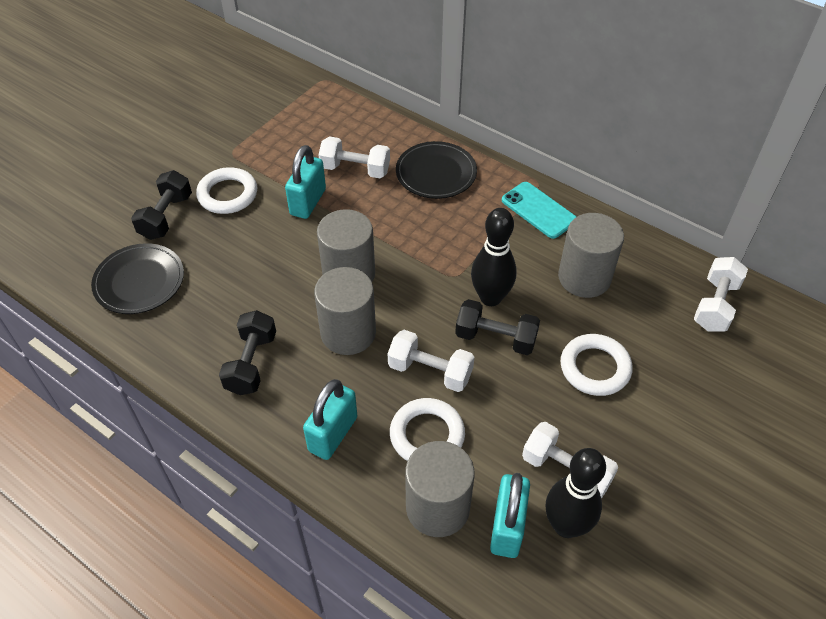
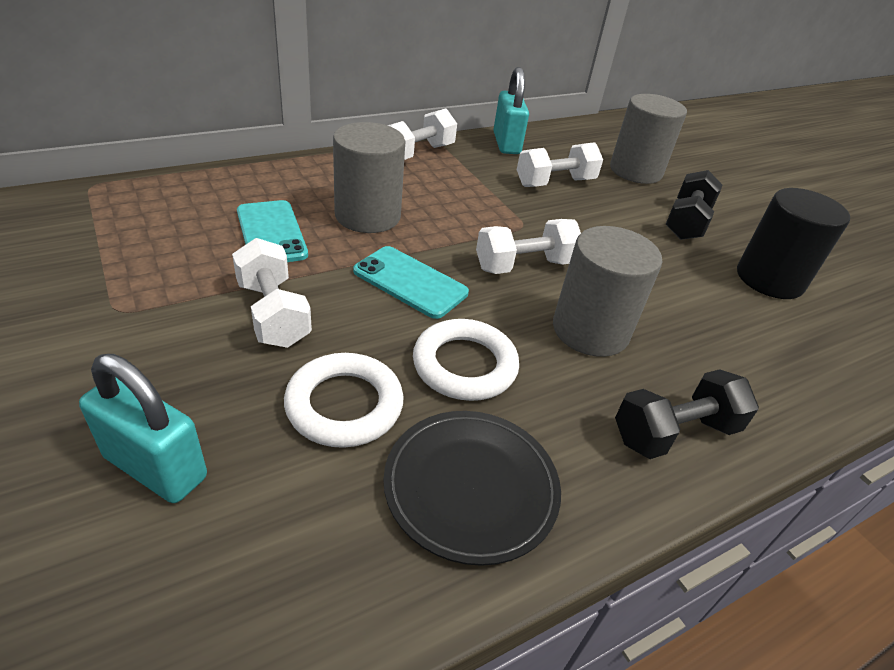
black bowling pin: [471,208,516,306] [546,448,606,538] = 2 -> none = 0
black cylinder: none = 0 -> [737,188,850,299] = 1
black dumbbell: [131,170,192,240] [219,310,276,395] [455,299,540,355] = 3 -> [615,369,759,459] [666,170,722,240] = 2
black plate: [91,243,184,314] [396,141,477,199] = 2 -> [383,411,561,566] = 1
grey cylinder: [314,267,376,355] [317,209,375,282] [405,441,475,537] [558,213,624,298] = 4 -> [333,122,405,233] [553,226,662,357] [610,94,687,184] = 3
turquoise padlock: [285,145,326,219] [303,379,358,460] [490,473,530,558] = 3 -> [79,354,207,503] [493,67,529,154] = 2
turquoise phone: [502,182,576,239] = 1 -> [237,200,308,262] [353,246,469,319] = 2
white ring: [196,167,257,214] [390,398,465,461] [561,334,633,396] = 3 -> [284,353,404,448] [413,319,519,401] = 2

